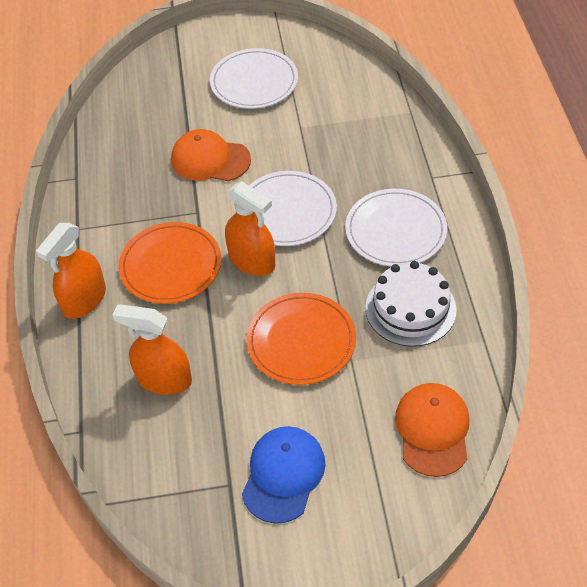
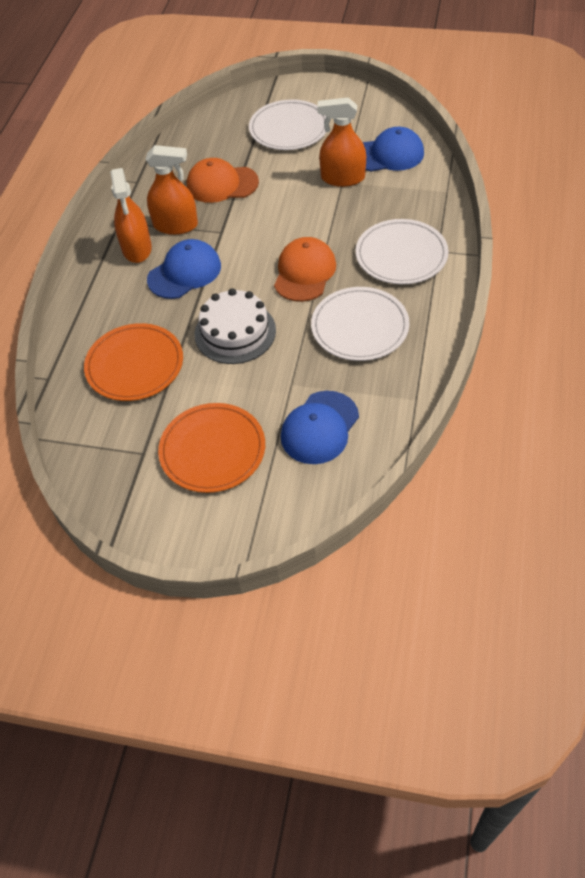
blue cap: [242,426,325,524] = 1 -> [147,239,221,299] [281,391,359,464] [363,127,424,171] = 3

